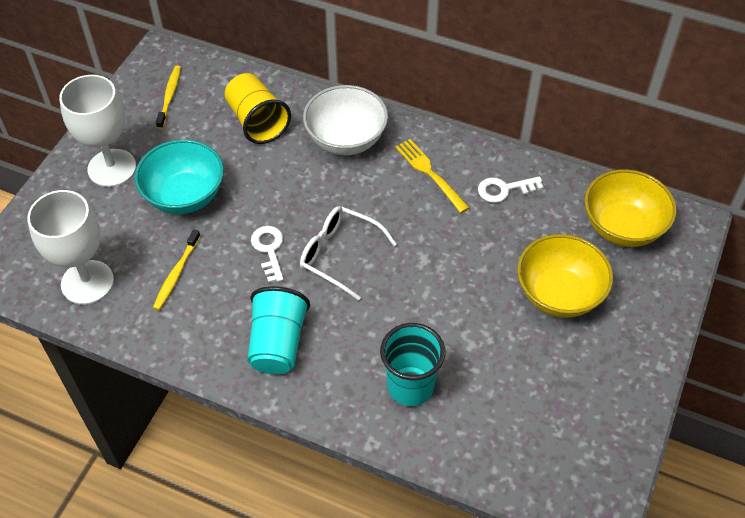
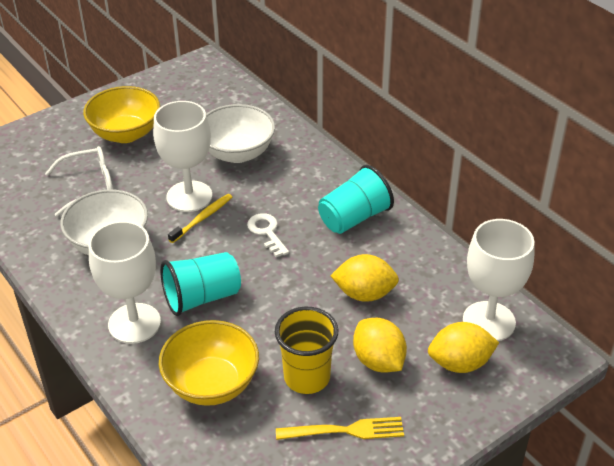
turquoise bowl: [135,139,224,214] = 1 -> none = 0
white bowl: [303,85,388,155] = 1 -> [60,190,148,255] [206,104,275,163] = 2
white goblet: [27,190,114,305] [59,75,136,187] = 2 -> [89,221,161,344] [153,101,212,212] [463,219,534,341] = 3
white key: [251,226,284,283] [478,176,543,203] = 2 -> [247,213,289,257] = 1
yellow lemon: none = 0 -> [330,254,399,302] [353,318,407,373] [428,322,499,373] = 3
yellow toothbrush: [153,229,201,310] [156,66,181,129] = 2 -> [168,194,232,243] = 1

